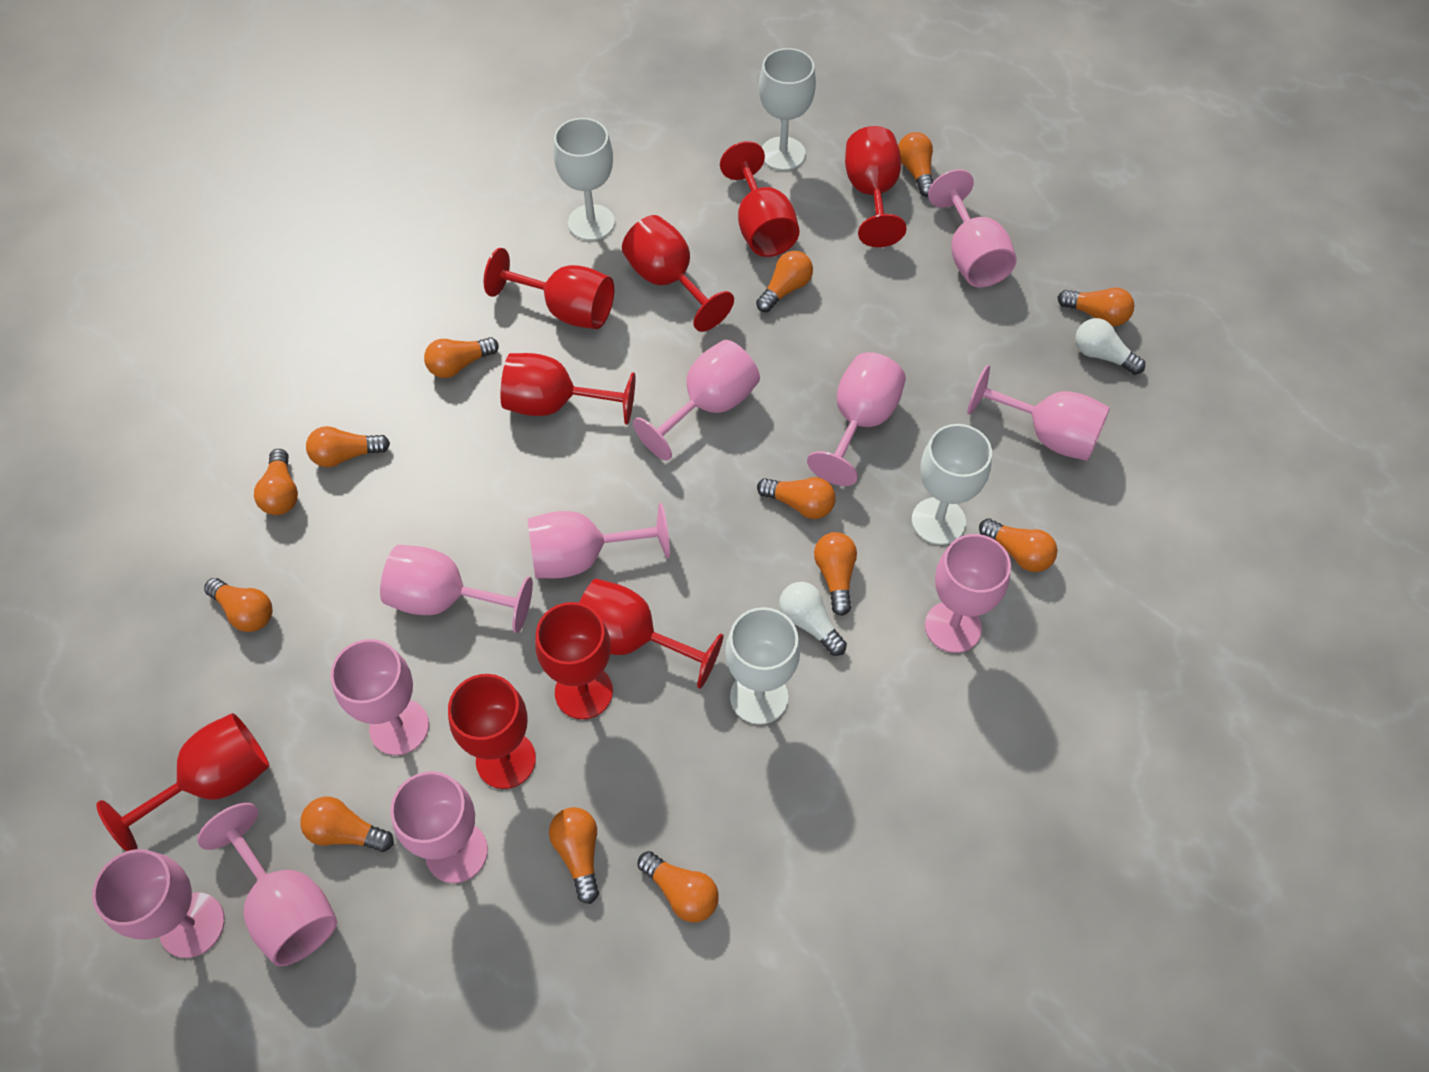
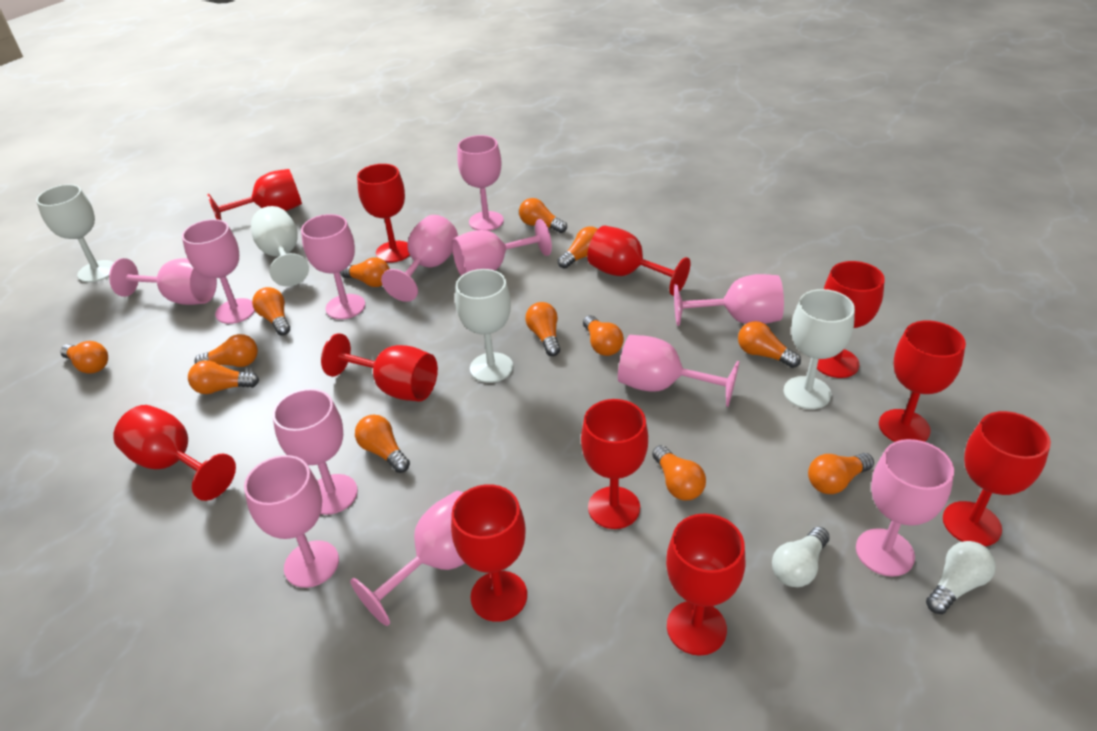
pink goblet: [92,849,225,958] [197,803,337,967] [331,639,429,755] [380,545,533,633] [390,771,488,883] [528,503,670,578] [633,340,760,461] [807,352,906,486] [925,534,1011,653] [928,169,1017,287] [967,365,1110,461] = 11 -> [109,258,217,305] [182,219,255,324] [244,455,339,588] [273,389,358,515] [301,214,365,319] [350,491,465,626] [381,215,458,302] [452,219,552,276] [457,135,504,231] [618,335,739,407] [674,274,784,326] [856,439,954,577] = 12
red goblet: [96,713,270,851] [448,674,536,789] [484,248,614,329] [500,353,635,425] [535,602,613,719] [579,579,724,689] [622,215,734,332] [720,141,800,257] [845,126,906,247] = 9 -> [113,405,236,501] [207,169,302,220] [321,333,438,401] [357,164,410,262] [451,484,527,622] [581,399,648,529] [587,226,690,296] [666,513,746,656] [817,261,885,378] [879,320,966,442] [943,411,1051,546] = 11

